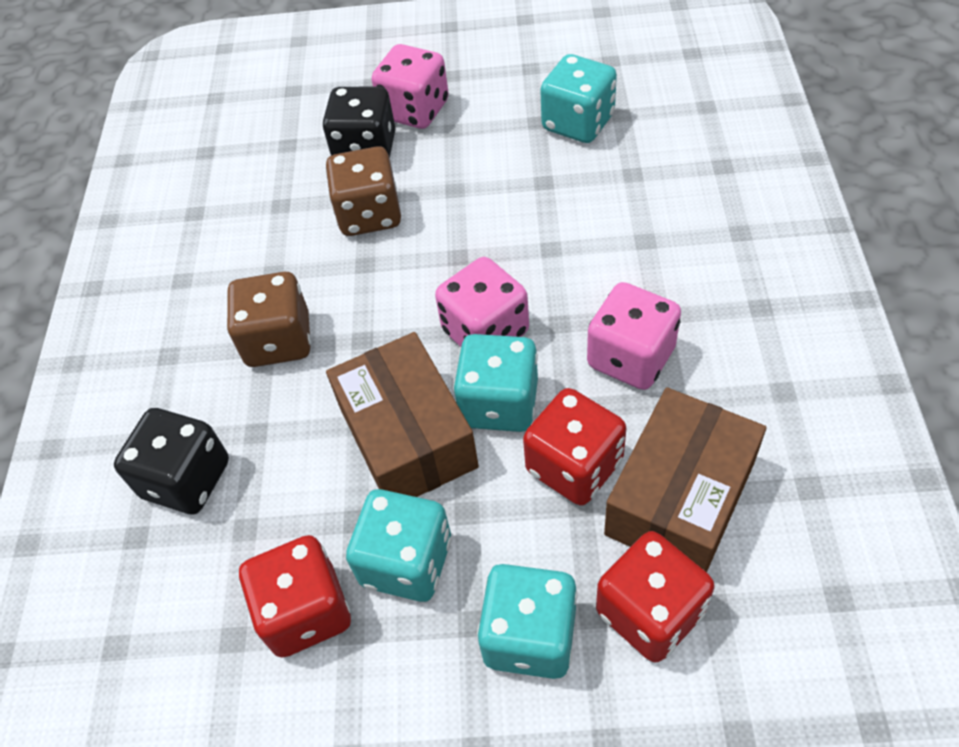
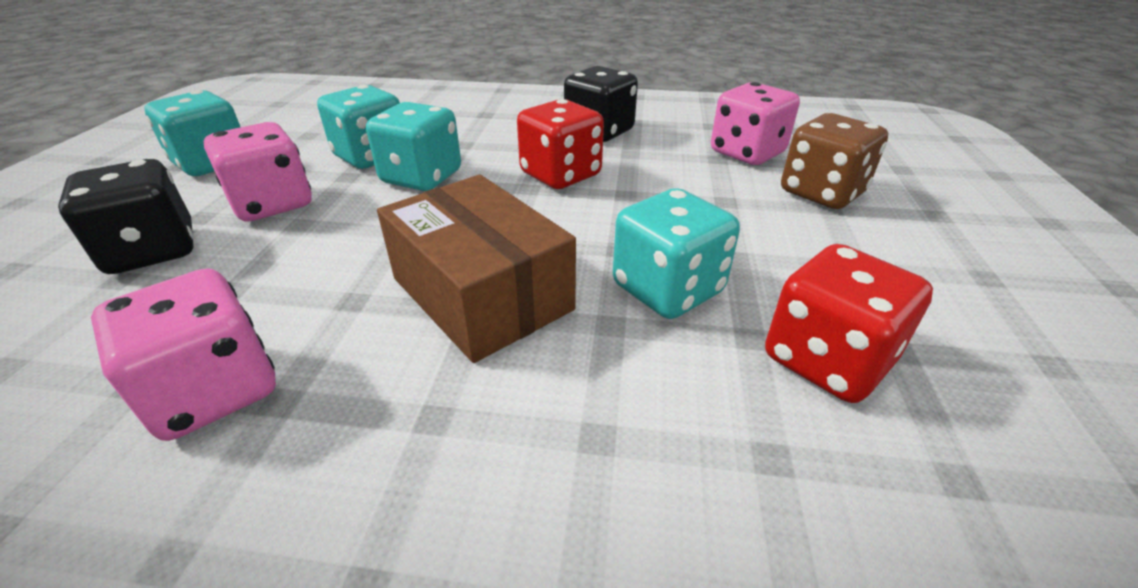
brown box: [326,332,479,497] [604,387,767,572] = 2 -> [377,175,576,363] = 1
brown dice: [227,272,311,367] [325,146,401,236] = 2 -> [781,113,888,209] = 1
red dice: [239,535,351,657] [523,388,626,506] [596,531,715,663] = 3 -> [517,99,604,189] [765,244,933,403] = 2

